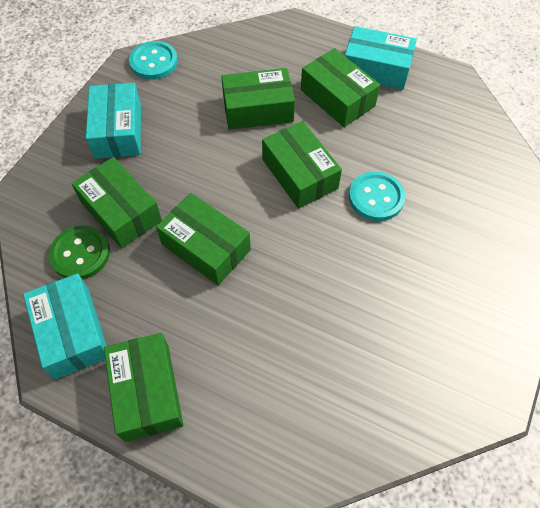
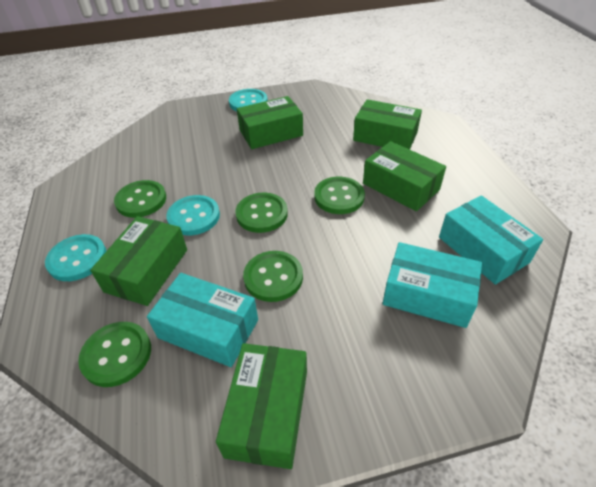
green box: [71,157,162,249] [104,333,183,442] [156,193,251,285] [221,68,295,130] [262,121,342,209] [301,48,380,127] = 6 -> [90,216,187,306] [216,343,307,469] [237,96,303,149] [353,99,422,149] [363,141,446,211] = 5
green button: [49,226,110,280] = 1 -> [78,322,151,387] [114,180,166,218] [235,193,288,233] [243,251,303,302] [314,177,365,214] = 5
turquoise button: [129,41,178,80] [349,172,405,221] = 2 -> [45,234,106,281] [166,195,220,235] [229,89,268,111] = 3

